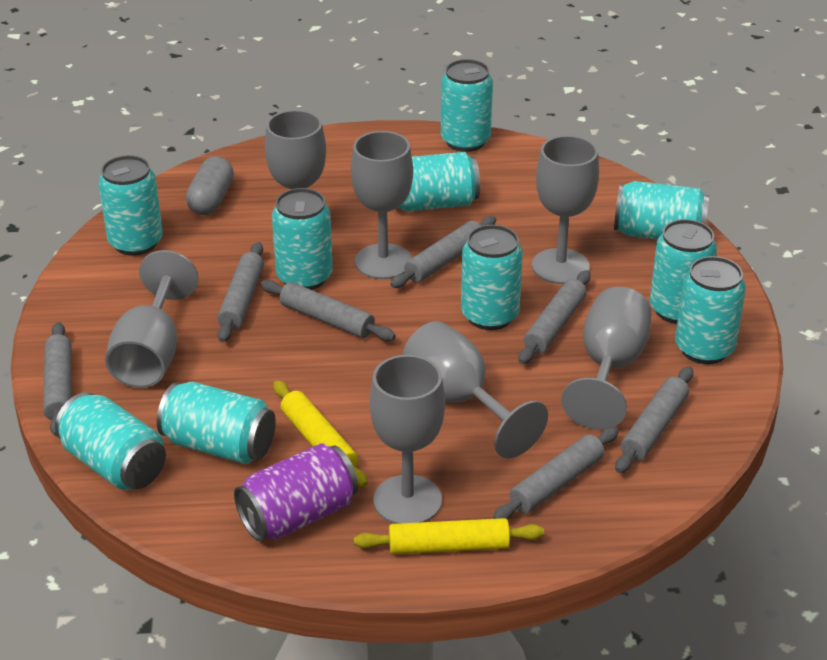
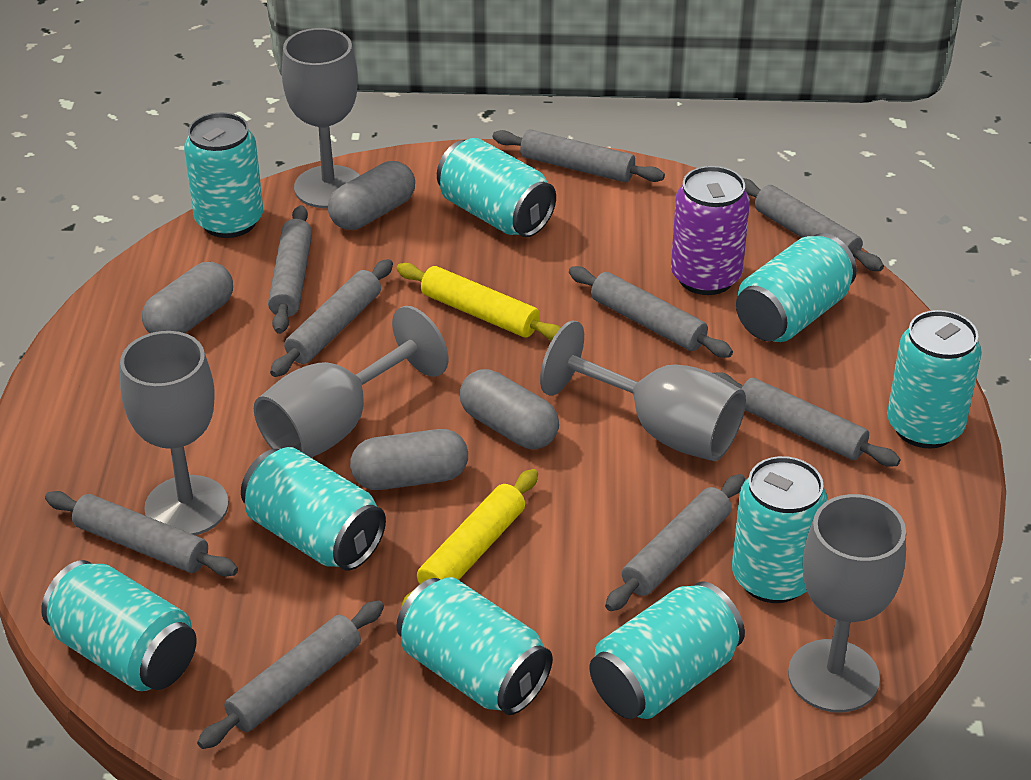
grey capsule: [186,156,234,215] = 1 -> [142,262,233,333] [328,161,415,230] [350,429,468,490] [460,369,559,449] = 4
grey goblet: [105,250,198,388] [265,110,326,245] [351,131,413,279] [370,355,445,524] [402,321,548,458] [532,135,599,284] [561,287,652,430] = 7 -> [120,331,229,535] [254,306,448,458] [282,28,360,208] [540,320,746,461] [788,494,906,713] = 5
grey rolling pin: [43,322,71,436] [217,242,264,342] [261,280,396,341] [390,216,496,288] [493,427,619,520] [518,270,590,364] [615,367,693,473] = 7 -> [45,491,238,577] [197,600,384,749] [268,205,312,334] [270,259,393,377] [493,129,665,183] [569,266,733,358] [605,474,745,611] [713,372,900,466] [743,178,884,271] = 9
turquoise can: [55,392,166,490] [99,155,163,256] [157,382,276,464] [272,188,333,290] [398,152,480,211] [441,59,493,152] [461,225,523,330] [614,181,709,239] [650,219,717,324] [675,256,746,364] = 10 -> [41,560,197,691] [184,112,263,238] [241,447,386,571] [396,577,553,715] [437,138,556,237] [589,582,745,719] [732,456,828,603] [736,233,857,342] [887,310,982,449] = 9

